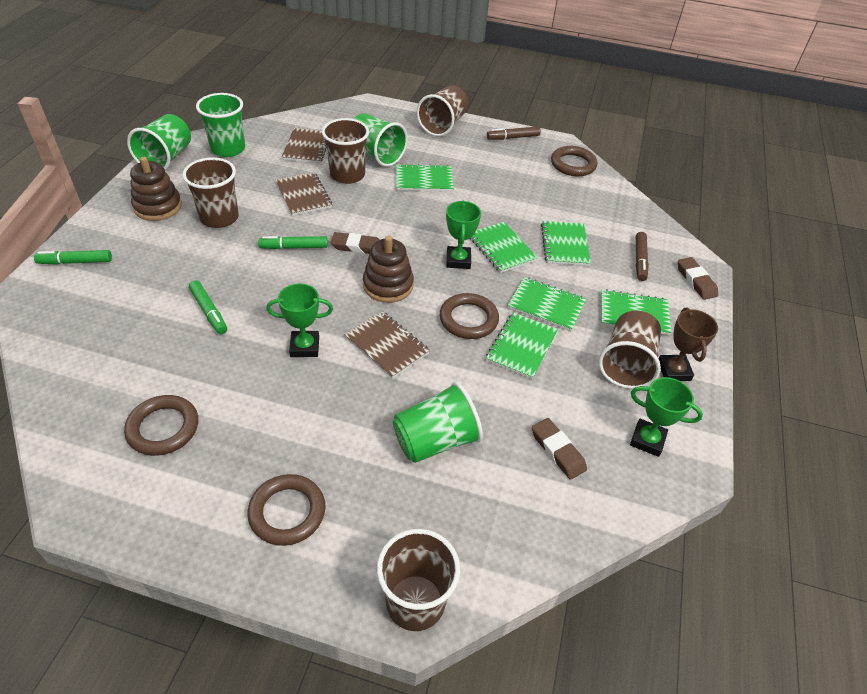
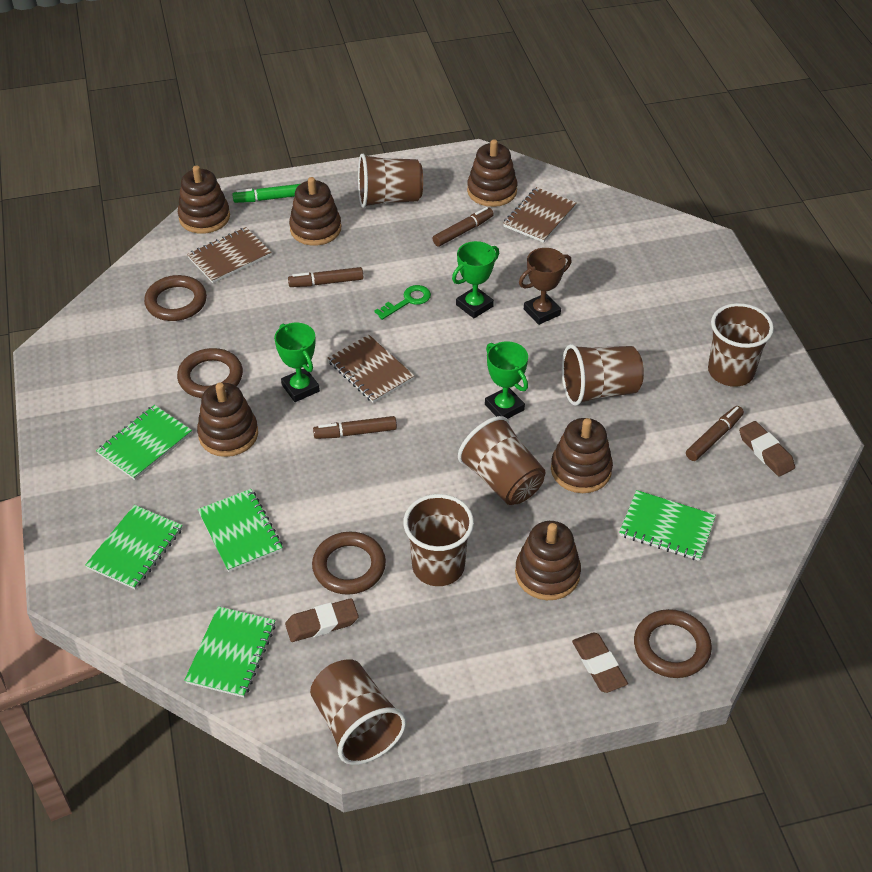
brown cup: [182,157,239,228] [322,118,369,184] [377,529,460,631] [417,85,468,137] [598,310,661,389] = 5 -> [310,659,406,765] [358,154,423,208] [403,494,474,586] [458,416,545,505] [562,344,644,406] [708,303,774,387] = 6
brown marker: [487,126,541,140] [636,232,649,281] = 2 -> [288,267,363,287] [313,416,397,439] [433,207,494,247] [686,406,744,461] = 4
brown stacking toy: [130,157,182,221] [363,236,414,303] = 2 -> [178,165,230,234] [197,382,258,457] [289,177,341,246] [467,139,517,207] [515,521,581,600] [551,418,613,493] = 6
green cup: [127,114,191,170] [196,93,245,157] [354,113,408,167] [393,382,483,463] = 4 -> none = 0
green key: none = 0 -> [374,285,431,320] = 1
green marker: [34,250,112,265] [189,280,227,334] [258,236,328,249] = 3 -> [232,184,300,203] = 1
green notebook: [396,164,454,192] [469,222,538,273] [486,312,558,379] [508,277,586,331] [541,221,591,266] [601,289,671,335] = 6 -> [85,505,183,589] [96,405,192,480] [184,606,276,697] [198,489,283,572] [619,490,716,561] = 5

